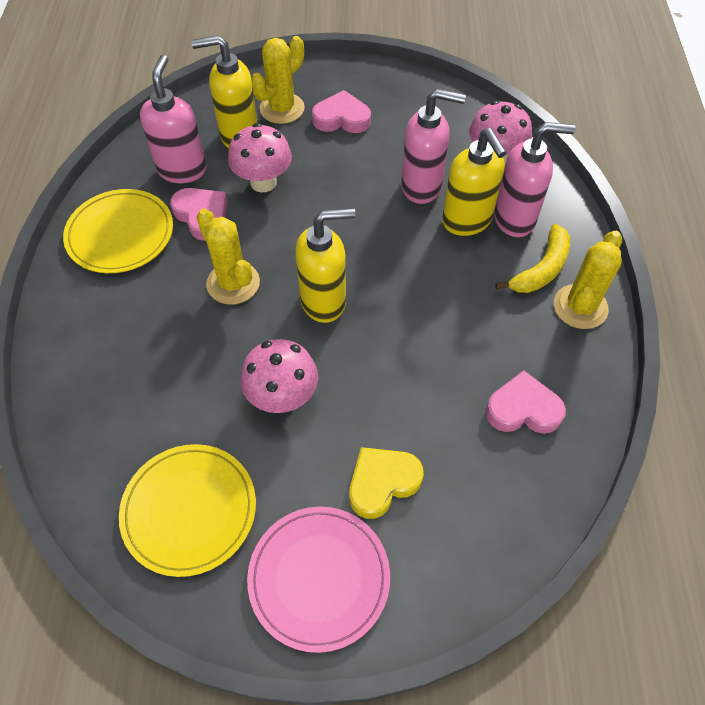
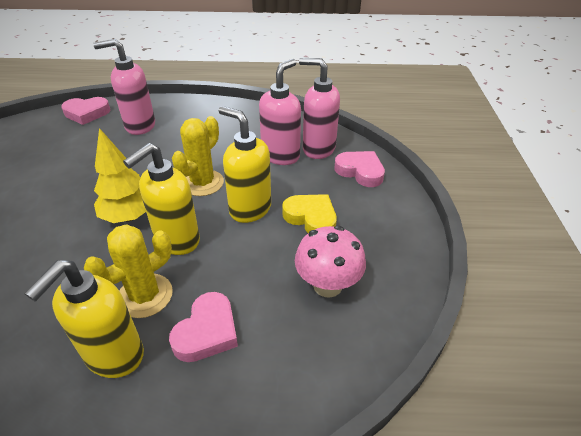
pink mushroom: [228,123,292,192] [240,339,318,413] [469,101,532,164] = 3 -> [295,226,366,298] = 1
pink plate: [247,506,390,653] = 1 -> none = 0
yellow banana: [495,224,570,293] = 1 -> none = 0
yellow cactus: [197,209,260,305] [251,36,305,124] [554,231,622,329] = 3 -> [84,224,173,318] [172,116,224,196] = 2
yellow plate: [63,189,173,273] [119,444,256,577] = 2 -> none = 0
yellow tree: none = 0 -> [94,128,146,223] = 1

